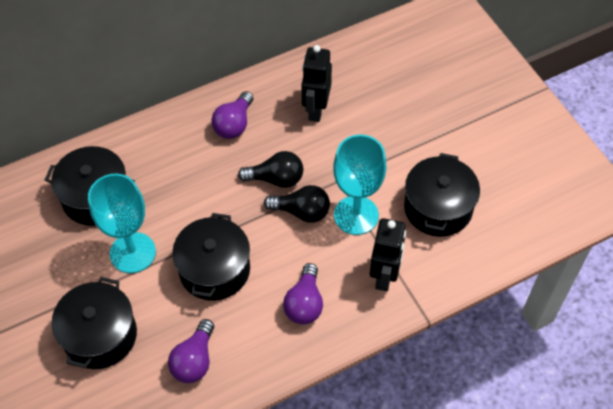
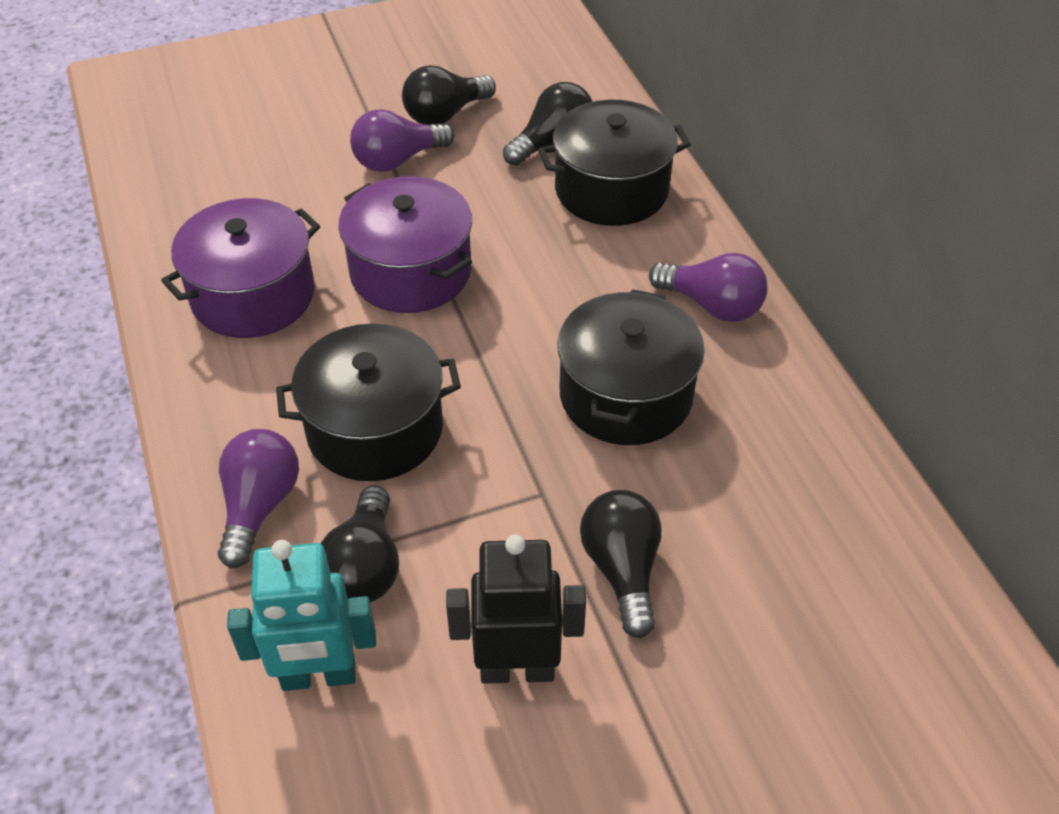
black light bulb: [238,151,303,188] [264,185,330,223] = 2 -> [320,486,399,603] [402,65,496,125] [503,82,593,166] [580,490,662,638] = 4
black pot: [45,146,135,226] [51,277,137,369] [172,213,250,301] [404,153,480,237] = 4 -> [276,323,461,481] [538,100,691,226] [557,289,705,445] = 3
black robot: [301,45,332,122] [370,218,406,291] = 2 -> [446,535,586,684] = 1
purple pot: none = 0 -> [161,198,320,338] [339,176,472,313] = 2
turquoise goblet: [88,174,156,273] [333,135,386,235] = 2 -> none = 0
turquoise robot: none = 0 -> [227,540,376,691] = 1

